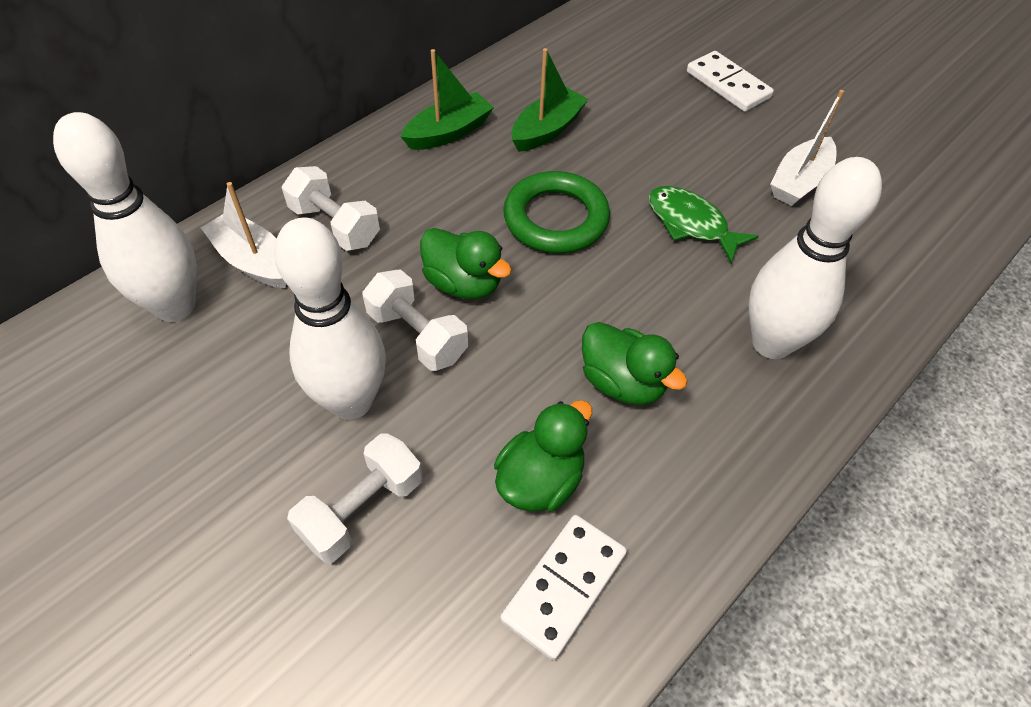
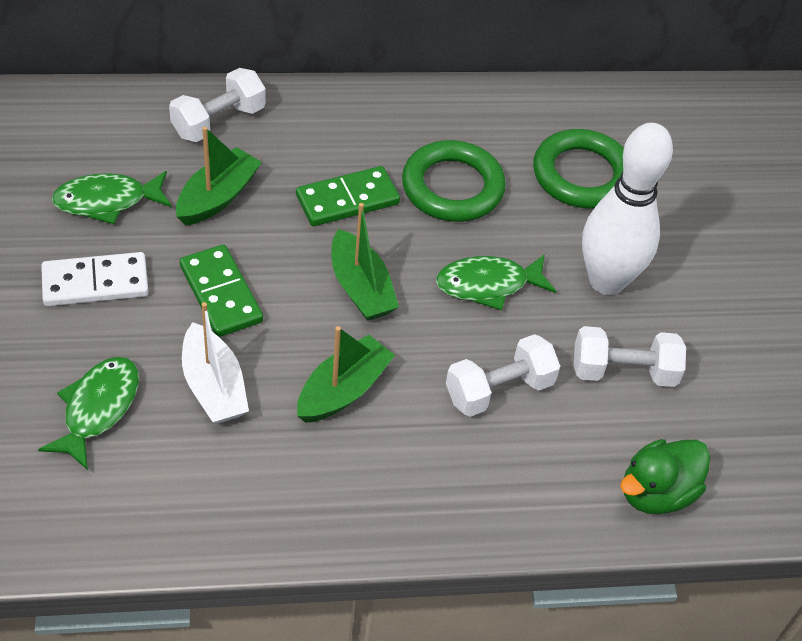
green boat: [401,49,494,150] [512,48,588,152] = 2 -> [176,127,262,226] [297,326,395,423] [332,203,399,321] = 3
green domino: none = 0 -> [180,245,263,337] [296,166,400,226] = 2
green duck: [420,228,512,299] [494,400,592,512] [582,322,687,405] = 3 -> [620,439,710,515] = 1
green fish: [649,186,759,263] = 1 -> [38,357,139,470] [51,171,172,224] [436,254,556,310] = 3
green ring: [503,171,610,253] = 1 -> [402,140,506,222] [533,129,624,209] = 2
white boat: [201,182,286,288] [770,90,844,206] = 2 -> [182,302,249,424] = 1
white bowling pin: [53,112,197,322] [274,218,386,420] [748,157,882,359] = 3 -> [582,123,673,295] = 1
white domino: [500,515,627,660] [687,51,774,112] = 2 -> [41,252,149,306] = 1

